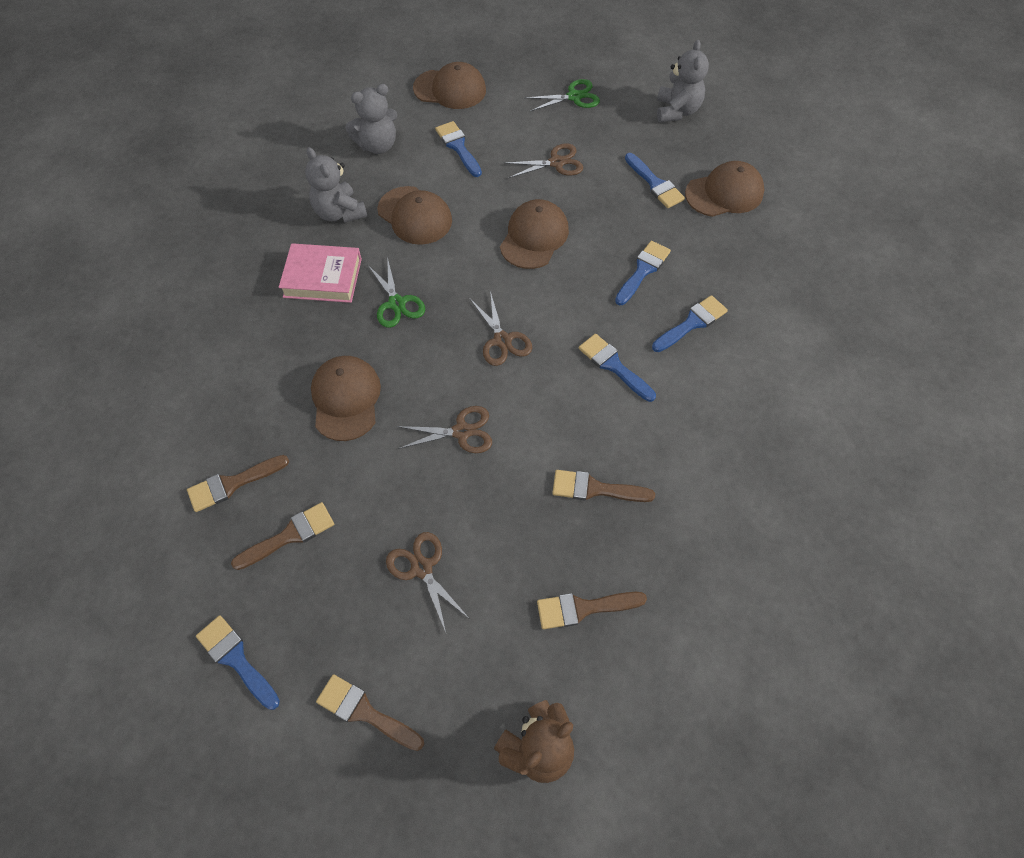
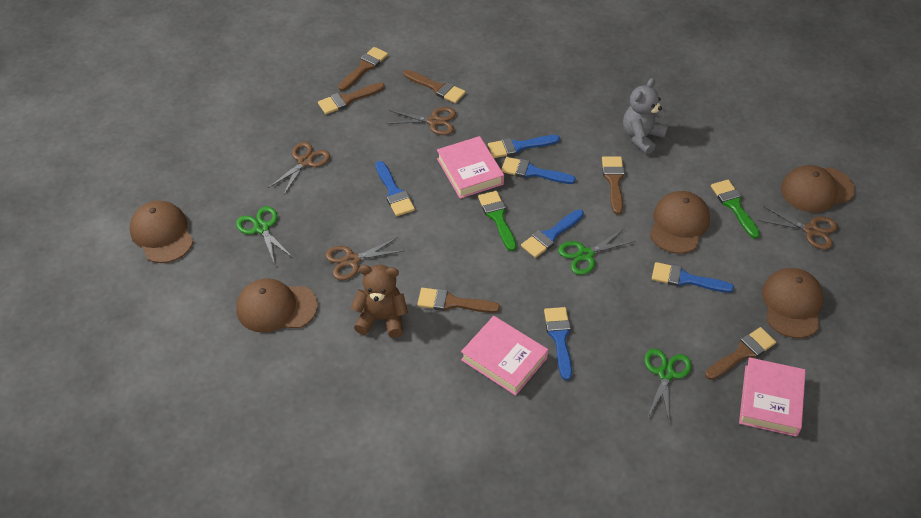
brown brush: [187,455,289,512] [231,502,334,570] [316,674,424,751] [537,592,647,629] [552,470,655,502] = 5 -> [318,82,385,114] [338,47,388,91] [403,70,466,103] [417,288,500,313] [602,156,624,214] [705,327,776,380] = 6
green brush: none = 0 -> [478,191,517,251] [711,180,760,239] = 2
green scissors: [367,257,425,328] [525,79,600,111] = 2 -> [236,206,293,265] [558,229,635,275] [644,349,692,422] = 3
grey teddy bear: [305,147,367,223] [345,84,397,154] [657,40,709,122] = 3 -> [623,78,668,154] = 1
pink book: [279,243,362,303] = 1 -> [437,136,504,199] [461,316,548,396] [739,357,806,437] = 3

